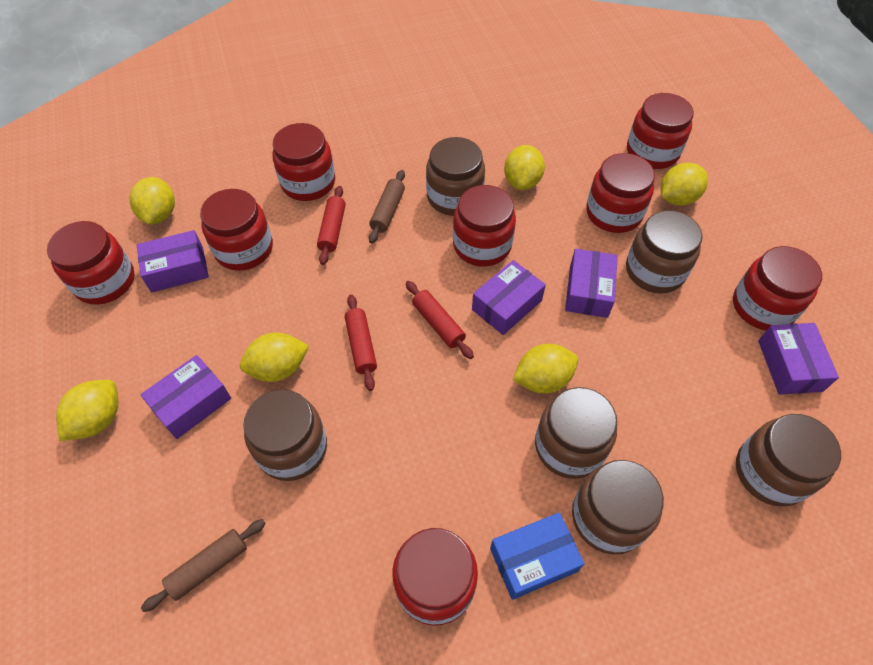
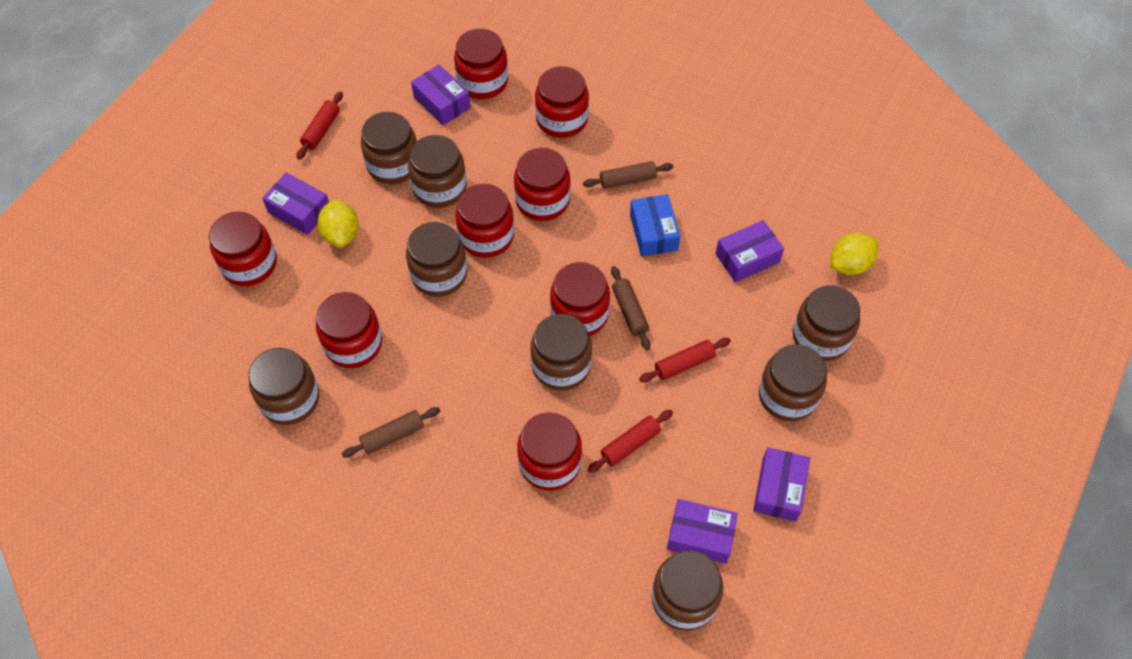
brown jar: [243,389,327,481] [426,137,485,216] [535,387,617,479] [572,460,664,555] [626,210,703,293] [736,414,841,506] = 6 -> [249,348,319,425] [361,112,417,184] [406,222,467,297] [408,135,467,208] [530,314,592,390] [652,550,723,631] [759,344,827,421] [793,285,860,361] = 8
brown rolling pin: [141,519,266,612] [369,170,405,244] = 2 -> [342,407,440,458] [583,161,673,189] [611,266,650,350] = 3
yellow lemon: [56,380,118,441] [129,177,175,224] [240,333,309,382] [504,145,545,190] [513,344,578,394] [661,163,708,206] = 6 -> [317,199,359,248] [830,233,879,275] = 2

